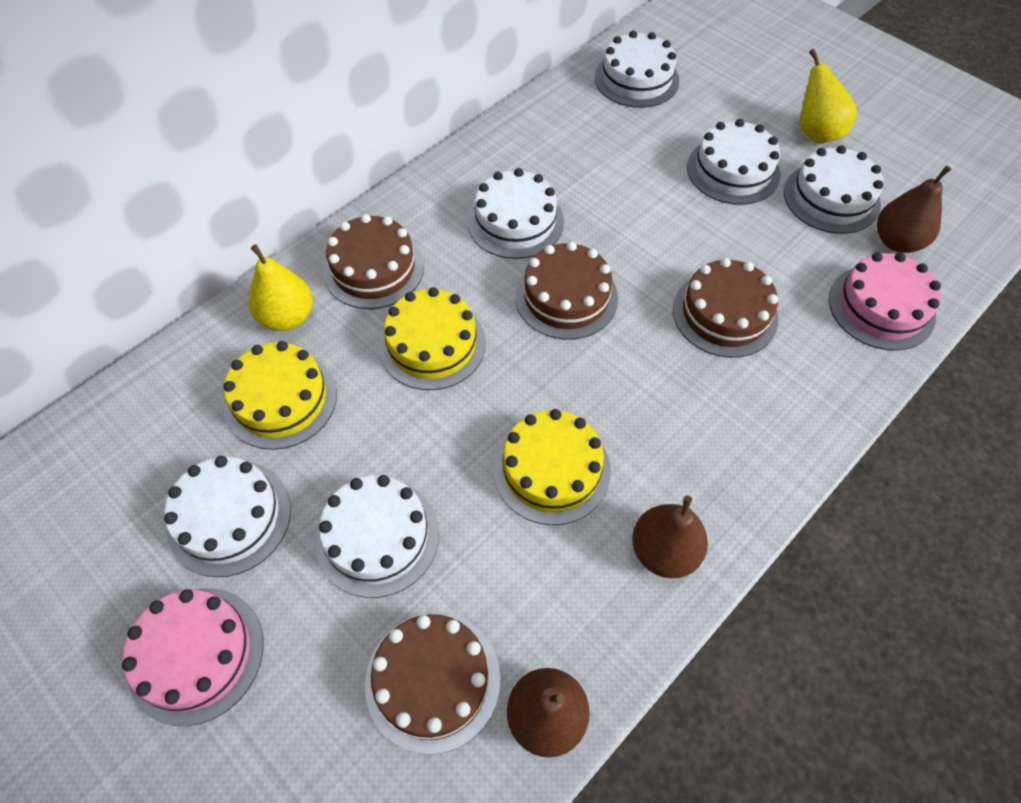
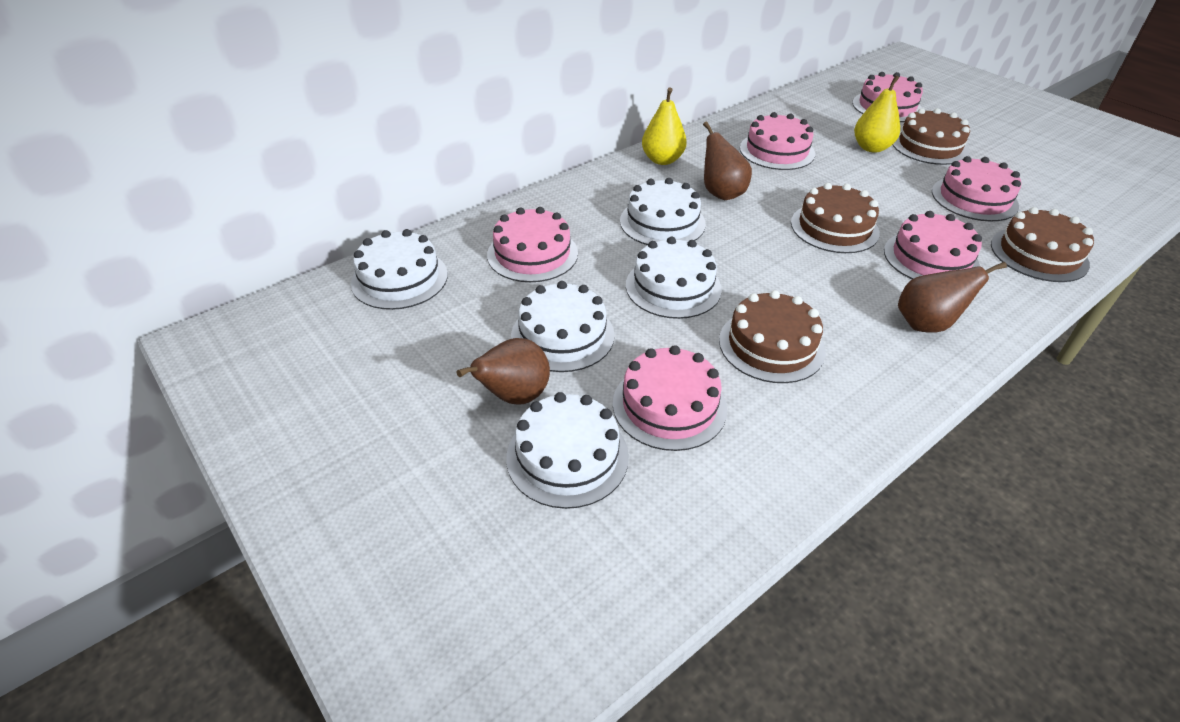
pink cake: [122,588,264,726] [829,252,941,351] = 2 -> [487,207,578,282] [613,345,727,451] [740,112,815,170] [852,72,923,122] [884,211,982,279] [932,156,1021,222] = 6
white cake: [164,456,291,577] [315,475,439,598] [467,168,564,259] [595,31,680,108] [687,119,781,205] [784,145,883,234] = 6 -> [351,229,448,310] [506,392,629,509] [511,281,615,372] [620,178,706,245] [626,237,722,319] = 5
yellow cake: [223,341,337,450] [379,287,486,390] [493,409,611,525] = 3 -> none = 0

